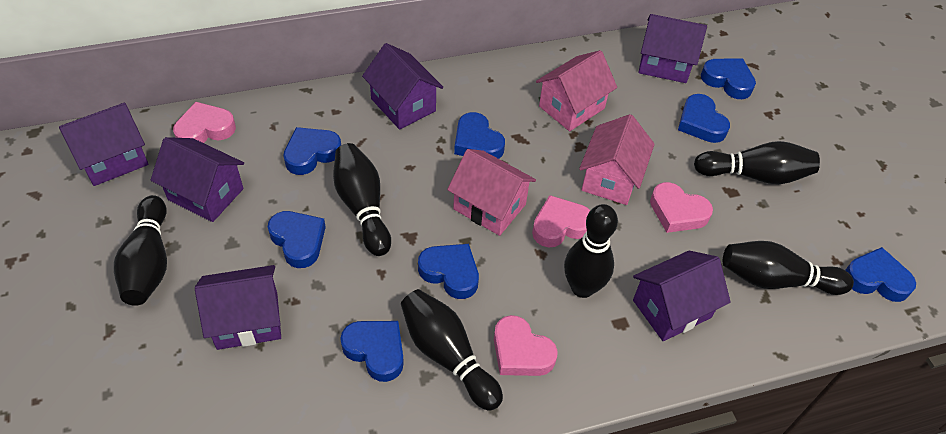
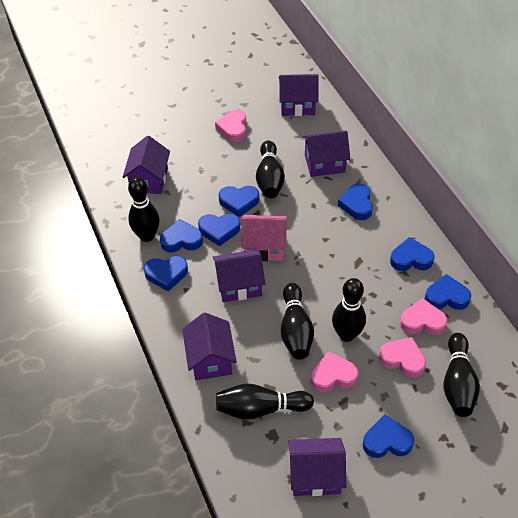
pink house: [447,149,536,236] [536,50,617,131] [579,114,655,205] = 3 -> [241,215,287,261] = 1

